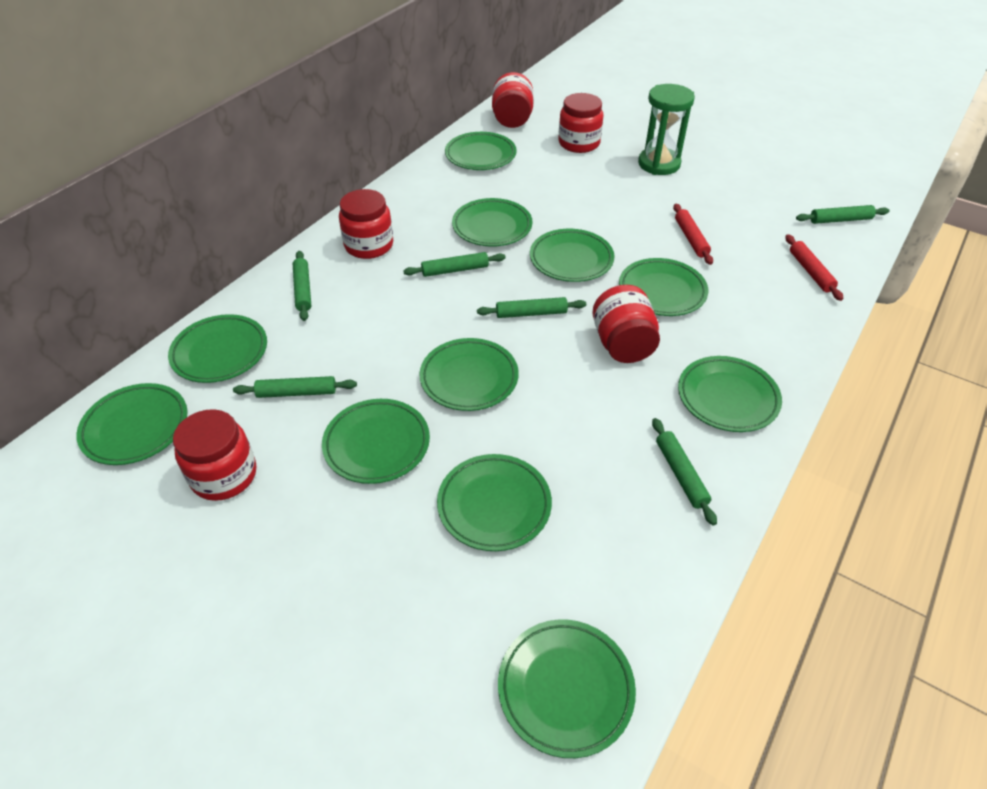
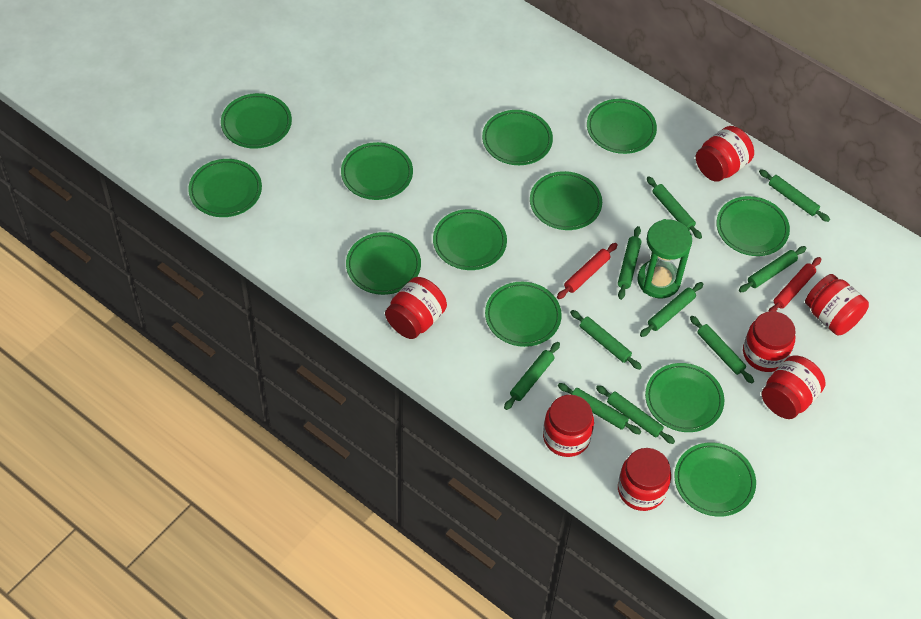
green plate: [76,383,188,465] [168,314,267,383] [322,399,430,484] [419,338,519,411] [437,454,552,551] [445,132,517,170] [452,198,533,247] [498,619,636,758] [530,229,614,282] [619,258,708,316] [678,356,782,432] = 11 -> [188,159,262,217] [221,93,292,149] [341,142,413,200] [346,232,421,295] [433,209,507,270] [482,110,553,165] [485,282,562,347] [530,171,602,230] [587,99,657,154] [645,363,724,432] [674,442,756,517] [716,196,790,256] = 12
green rolling pin: [233,376,357,398] [293,251,311,321] [403,252,506,277] [477,297,586,318] [652,418,717,525] [796,205,889,224] = 6 -> [504,342,560,410] [558,383,641,434] [570,310,642,370] [596,385,675,444] [618,226,641,300] [640,282,704,337] [647,176,702,239] [690,316,754,384] [739,246,806,292] [759,169,830,222] = 10
red jar: [173,409,256,501] [339,189,393,259] [492,72,534,128] [558,93,603,153] [593,285,660,363] = 5 -> [385,277,447,339] [543,395,594,457] [618,448,671,511] [696,126,754,182] [743,311,796,372] [762,355,826,419] [805,274,869,335] = 7

